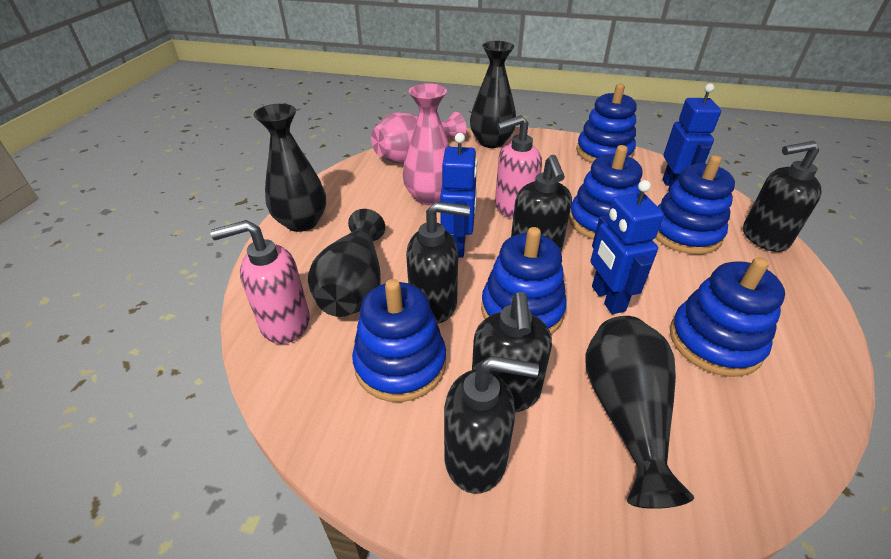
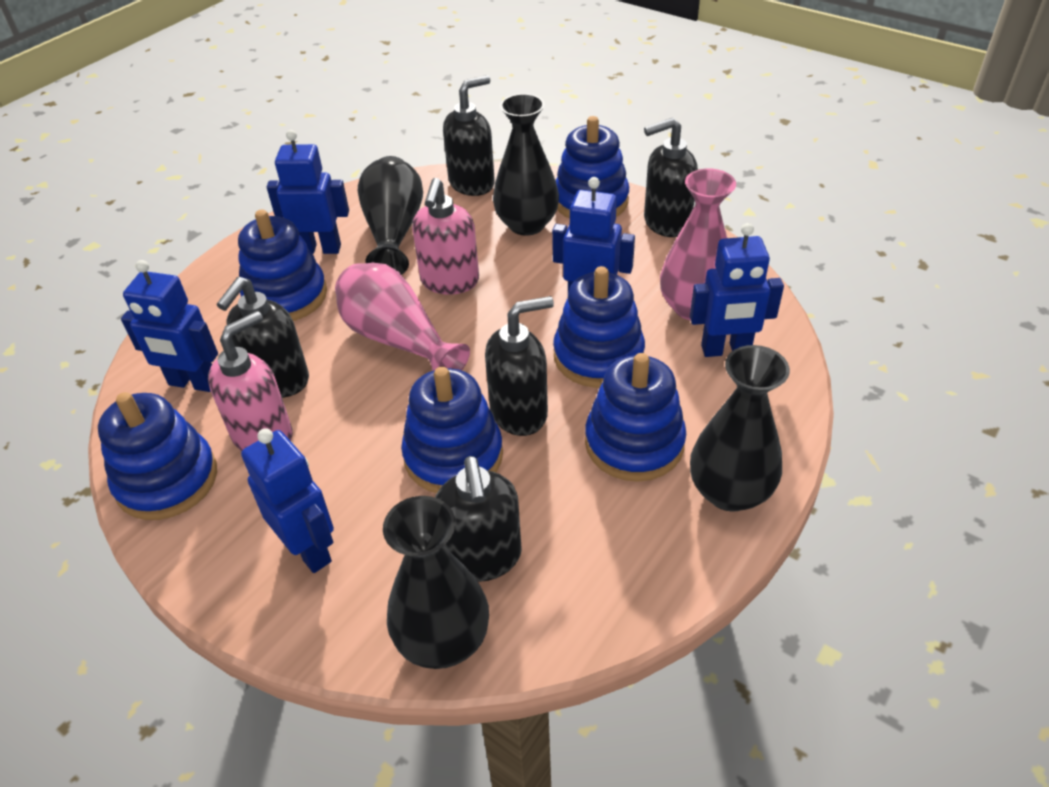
blue robot: [440,133,478,258] [591,180,664,314] [662,83,721,191] = 3 -> [121,260,218,392] [241,428,334,573] [267,130,349,254] [552,177,635,292] [690,223,784,357] = 5

